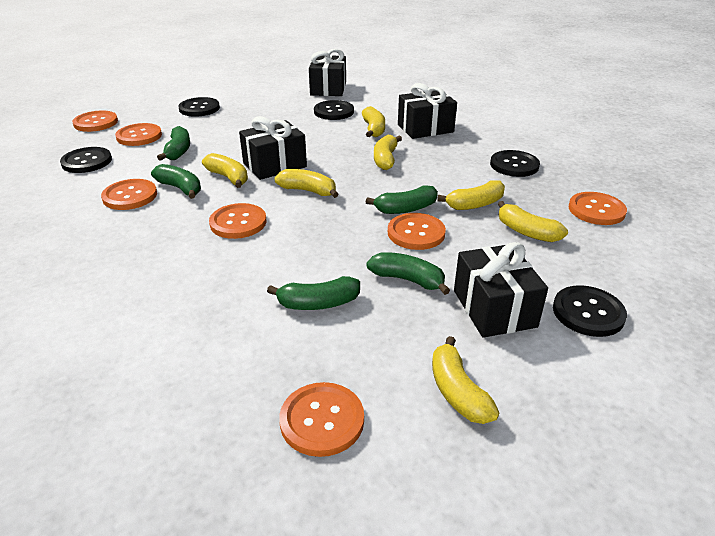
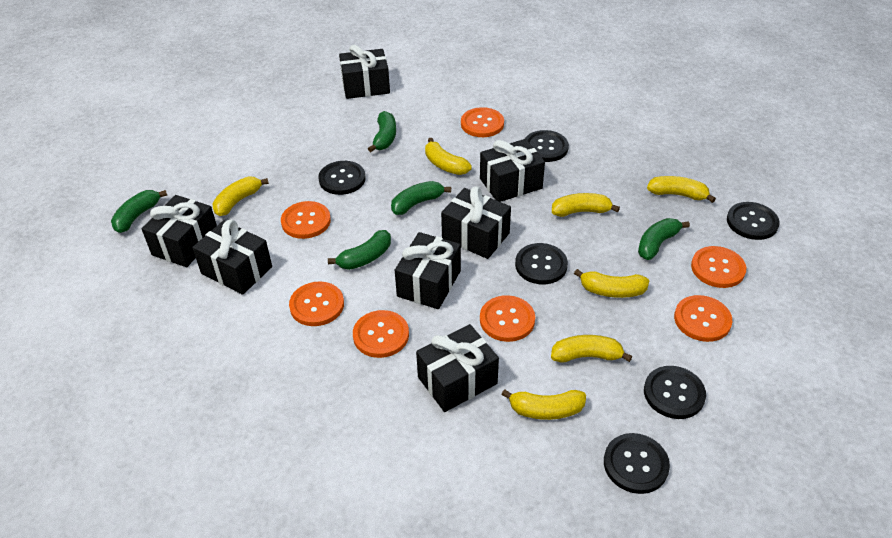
black button: [60,147,112,173] [178,97,220,117] [314,100,354,120] [490,150,540,177] [553,285,627,337] = 5 -> [318,161,366,195] [515,243,568,284] [525,130,569,162] [604,433,670,494] [644,366,706,419] [727,202,780,240] = 6
black gift: [239,116,307,180] [309,49,346,96] [398,83,457,139] [454,242,548,338] = 4 -> [141,195,217,267] [192,219,272,295] [339,44,390,99] [395,232,461,309] [416,324,499,412] [441,186,511,259] [480,139,545,202] = 7

